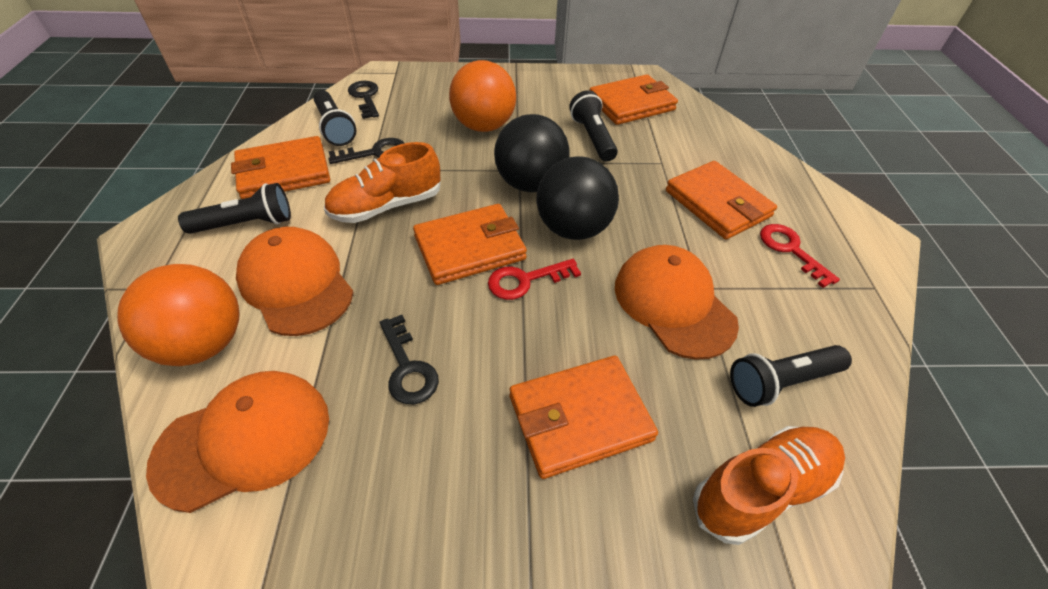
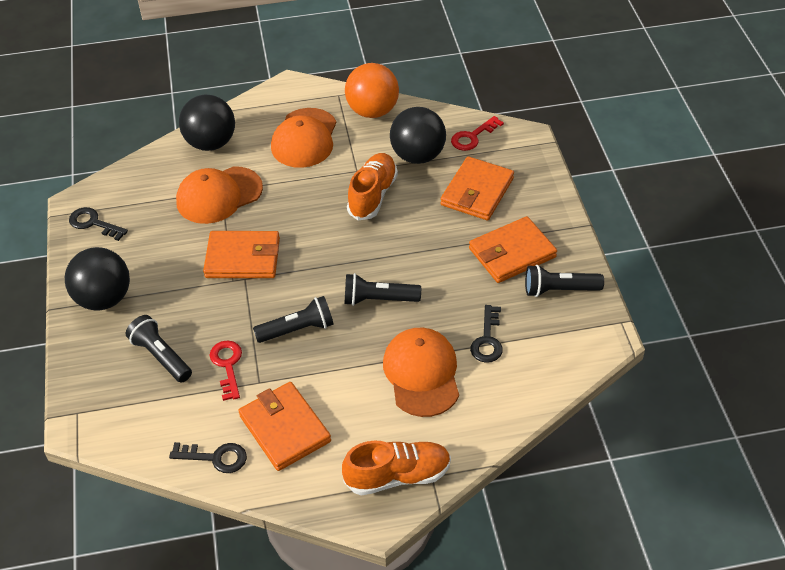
black ball: [494,114,570,192] [536,156,619,240] = 2 -> [65,247,130,310] [179,95,235,151] [390,107,446,164] = 3
orange ball: [117,264,240,366] [449,60,516,132] = 2 -> [345,63,399,118] = 1
orange wallet: [231,136,330,199] [413,204,527,285] [510,356,658,479] [590,74,678,125] [666,161,777,240] = 5 -> [203,231,280,278] [238,382,331,471] [440,156,514,221] [469,216,557,283] = 4

